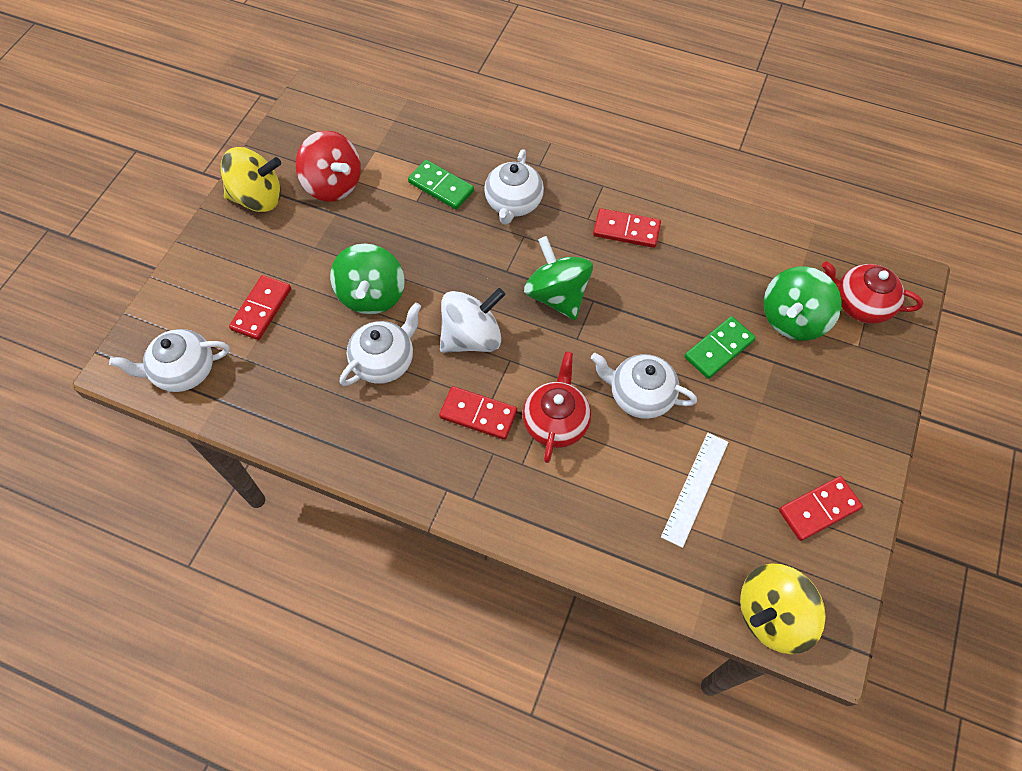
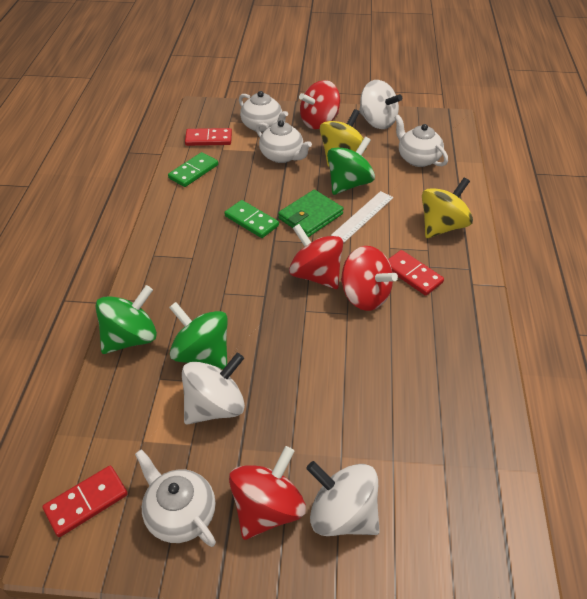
green wallet: none = 0 -> [278,190,344,237] = 1
red domino: [229,275,291,340] [439,386,517,440] [593,208,661,248] [779,476,863,541] = 4 -> [42,466,128,537] [185,128,232,146] [388,250,444,296] = 3
red spinning top: [296,131,361,202] = 1 -> [229,446,306,540] [289,224,343,289] [299,80,340,129] [341,246,398,311] = 4
red teapot: [523,352,591,463] [822,261,923,324] = 2 -> none = 0
white spinning top: [440,288,505,353] = 1 -> [182,353,245,425] [306,461,380,536] [359,80,402,129] = 3

